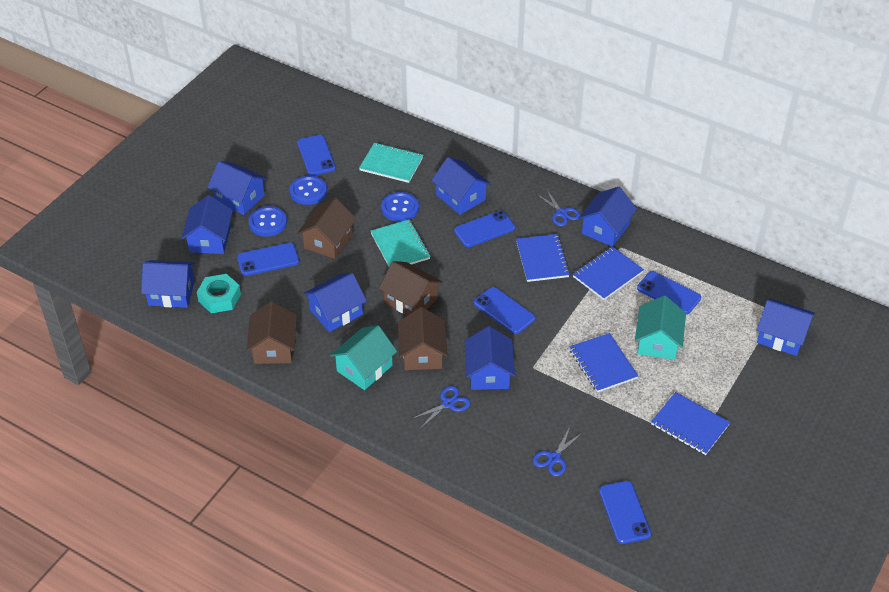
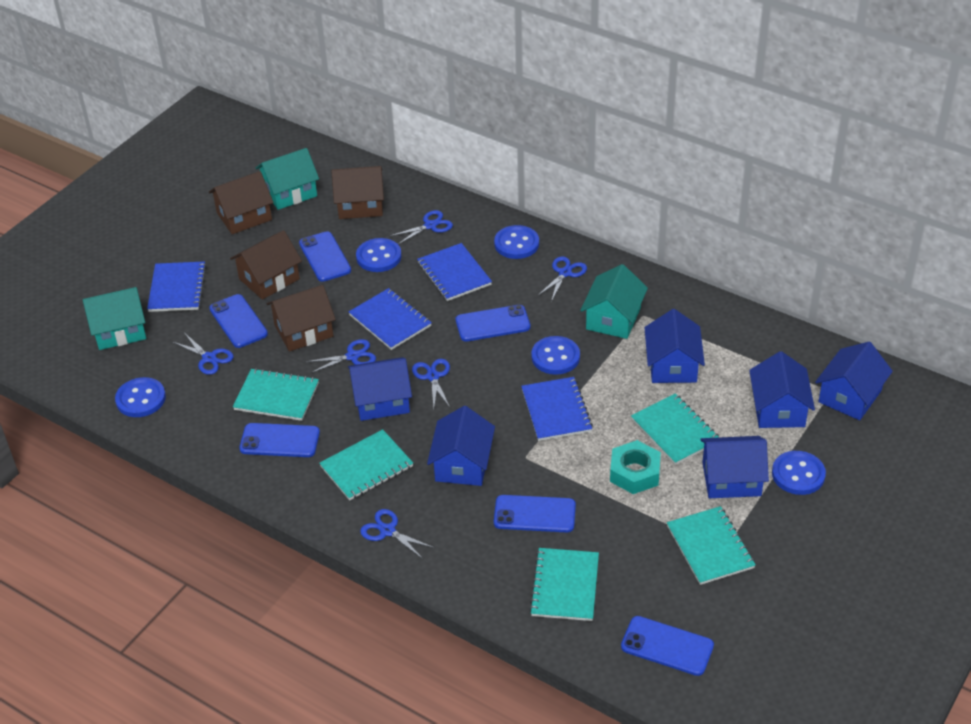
blue button: [249,206,287,237] [290,176,327,205] [381,192,419,222] = 3 -> [115,377,166,417] [356,238,401,272] [494,225,539,259] [531,336,580,375] [772,451,826,495] = 5
blue house: [141,260,195,308] [181,195,233,254] [207,161,267,215] [304,273,367,332] [431,157,491,215] [465,326,515,390] [578,187,637,246] [757,298,815,356] = 8 -> [348,357,412,421] [427,406,495,486] [644,309,705,383] [700,436,769,498] [749,351,815,428] [815,342,893,420] = 6
blue scissors: [411,386,470,429] [533,427,583,476] [536,189,580,226] = 3 -> [173,333,234,375] [305,339,376,373] [360,509,435,559] [390,210,453,244] [412,359,450,408] [537,256,587,302] = 6
turquoise house: [330,325,397,390] [635,296,686,360] = 2 -> [83,287,146,350] [256,148,319,210] [580,264,648,339] = 3
turquoise notebook: [359,143,423,183] [371,219,431,267] = 2 -> [233,368,319,421] [319,429,413,500] [529,548,599,621] [631,393,719,465] [667,506,756,585] = 5

